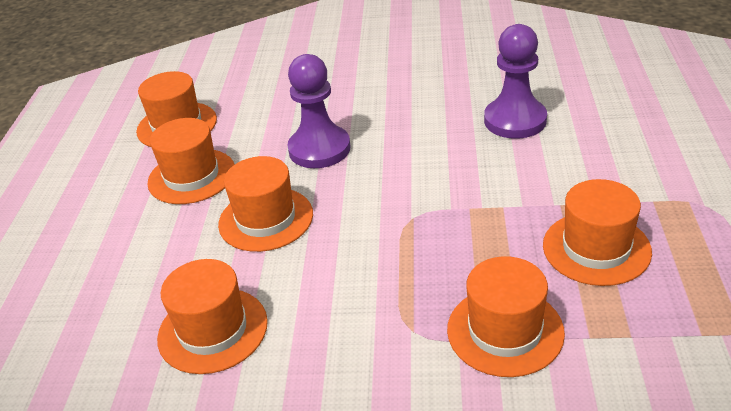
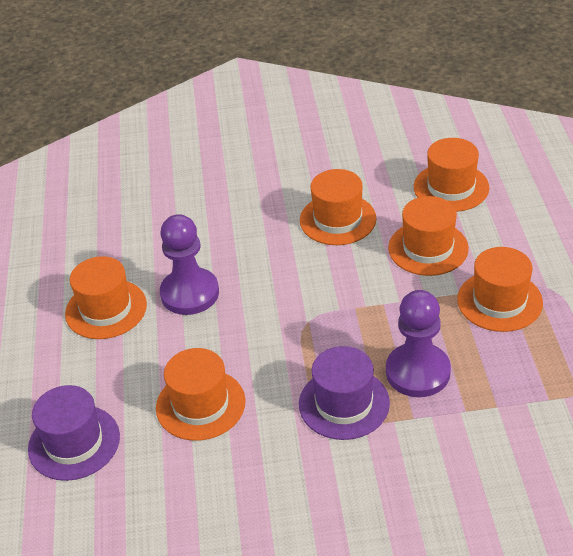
purple hat: none = 0 -> [28,385,120,481] [299,346,390,440] = 2

